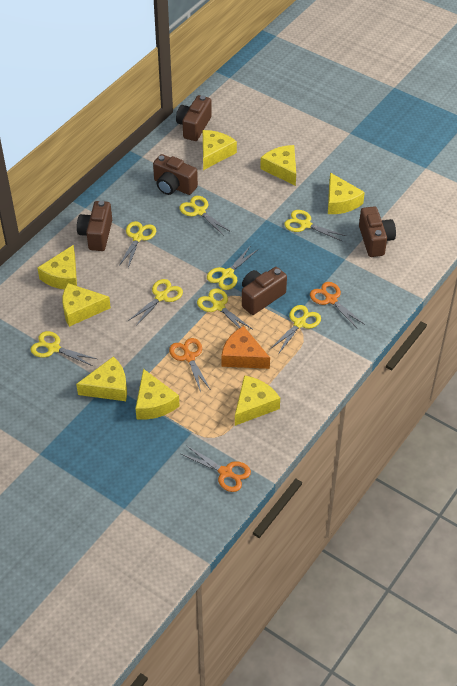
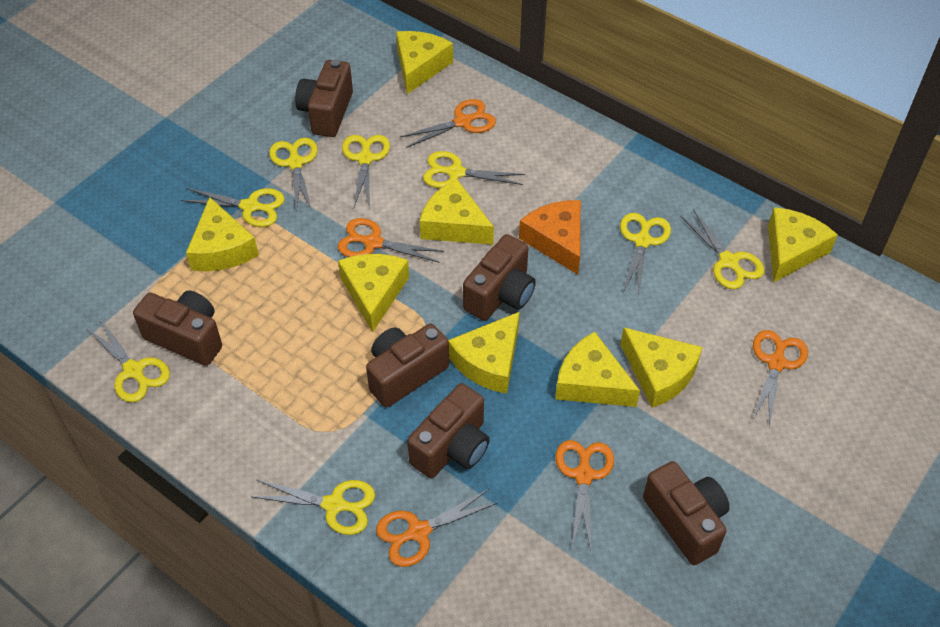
brown camera: [77,201,112,251] [153,154,198,195] [176,95,212,141] [242,267,287,315] [359,206,396,257] = 5 -> [133,291,222,366] [295,59,353,137] [366,324,449,408] [407,383,490,478] [463,234,536,321] [643,461,730,565] = 6
orange scissors: [169,338,211,392] [181,445,251,492] [310,282,365,328] = 3 -> [338,218,444,263] [376,488,499,567] [400,99,496,148] [555,440,614,550] [752,330,808,427] = 5

